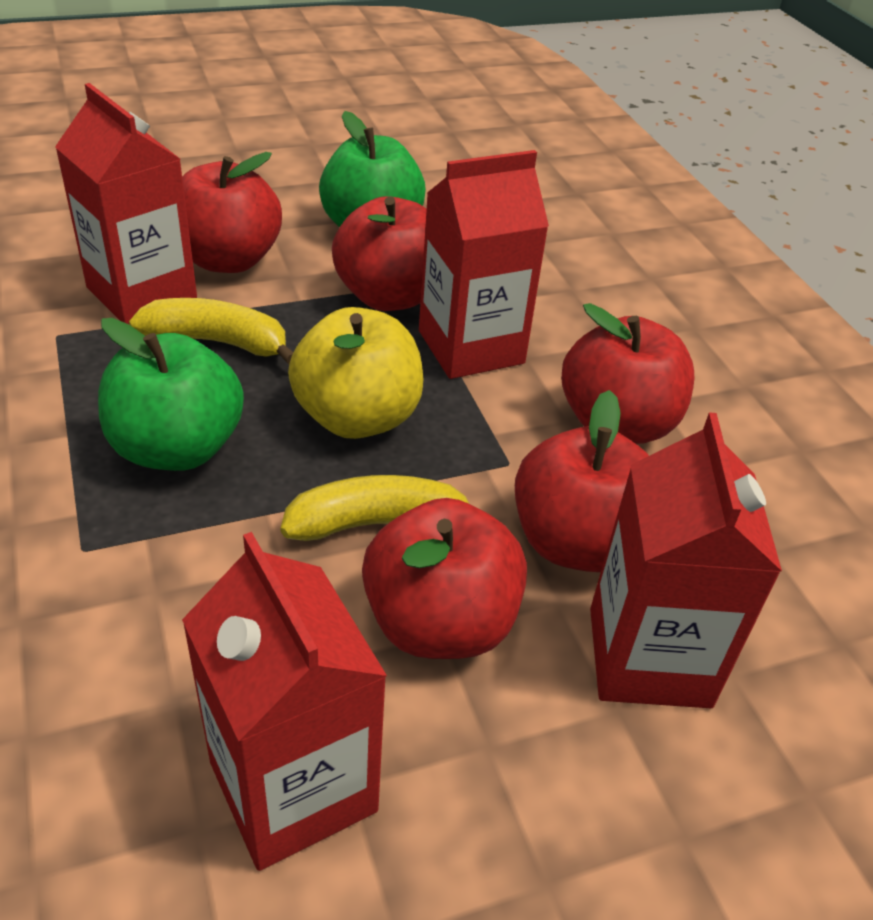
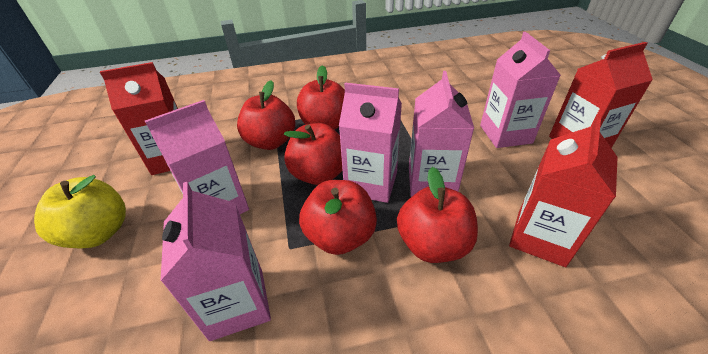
green apple: [98,318,244,471] [319,111,426,227] = 2 -> none = 0
pink carton: none = 0 -> [145,100,249,214] [160,182,271,341] [339,83,402,203] [409,71,474,197] [480,32,561,148] = 5
red carton: [55,83,197,324] [182,532,387,871] [419,150,549,379] [590,412,782,708] = 4 -> [100,62,178,175] [509,117,617,267] [549,42,653,148] = 3
yellow banana: [129,298,293,364] [280,475,469,541] = 2 -> none = 0

